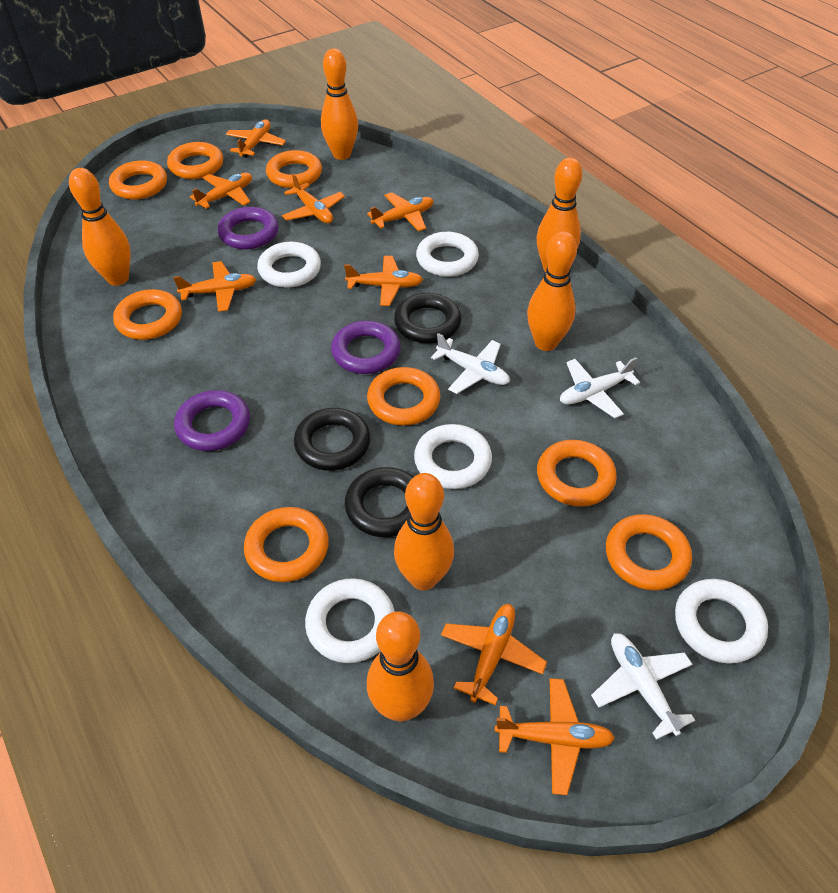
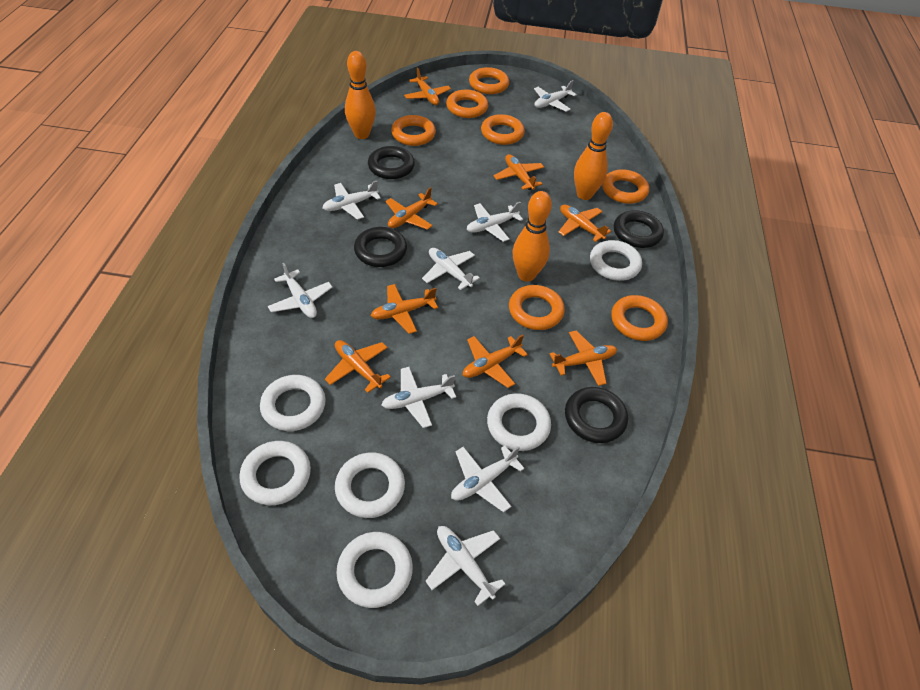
black ring: [294,408,370,471] [345,467,414,537] [394,293,461,343] = 3 -> [354,227,407,267] [368,146,415,179] [565,387,628,443] [614,210,664,248] = 4
orange bowling pin: [69,168,131,286] [321,49,358,160] [367,611,434,722] [394,473,454,590] [527,231,577,351] [537,157,582,272] = 6 -> [345,51,376,139] [513,191,552,282] [574,112,613,200] = 3
orange ring: [109,161,167,199] [113,289,182,340] [167,142,223,179] [244,507,329,582] [266,150,322,188] [367,367,440,426] [537,440,617,507] [606,514,692,591] = 8 -> [391,115,436,146] [446,90,488,118] [469,67,509,94] [481,114,525,145] [509,285,565,330] [602,169,649,204] [611,295,668,341] = 7
purple ring: [174,390,250,451] [218,207,279,250] [331,321,401,374] = 3 -> none = 0
white plane: [431,333,510,394] [560,357,640,418] [591,633,695,740] = 3 -> [268,263,332,318] [322,181,381,220] [382,367,456,428] [422,248,480,290] [425,526,505,606] [451,446,525,512] [466,202,523,242] [534,80,577,112] = 8
white ring: [257,242,321,288] [305,578,395,663] [414,424,492,489] [416,232,479,277] [675,579,768,664] = 5 -> [239,441,311,505] [260,375,326,431] [335,452,405,518] [336,532,413,608] [487,393,551,451] [590,240,642,281] = 6

